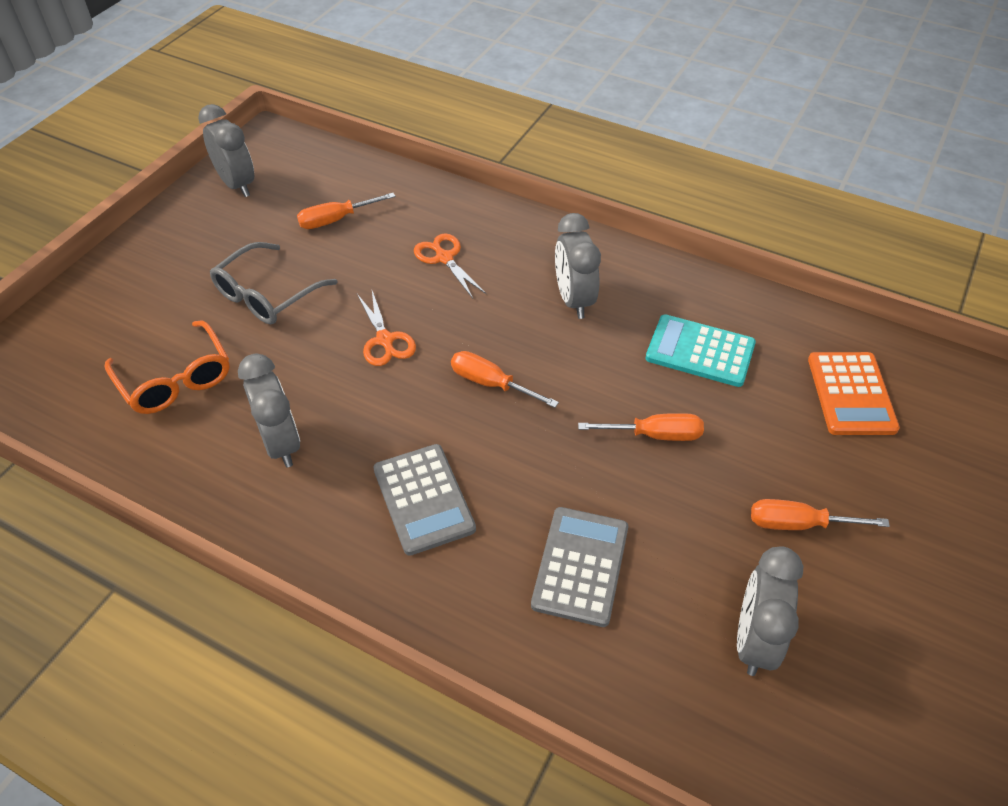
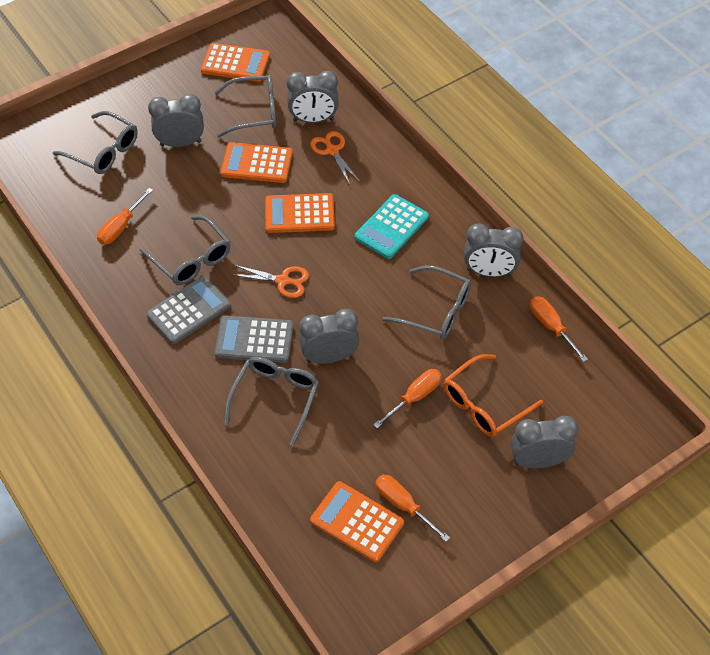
grey clock: [198,104,254,197] [238,354,300,467] [555,213,601,319] [737,546,803,676] = 4 -> [148,94,204,147] [287,71,339,123] [299,309,360,364] [464,224,524,277] [511,416,579,468] = 5
grey glasses: [210,242,338,324] = 1 -> [53,111,138,174] [140,215,231,285] [214,75,276,137] [224,357,319,446] [382,265,471,340] = 5
orange calculator: [808,352,900,435] = 1 -> [201,43,270,82] [221,142,293,183] [265,193,335,233] [310,481,404,562] = 4

